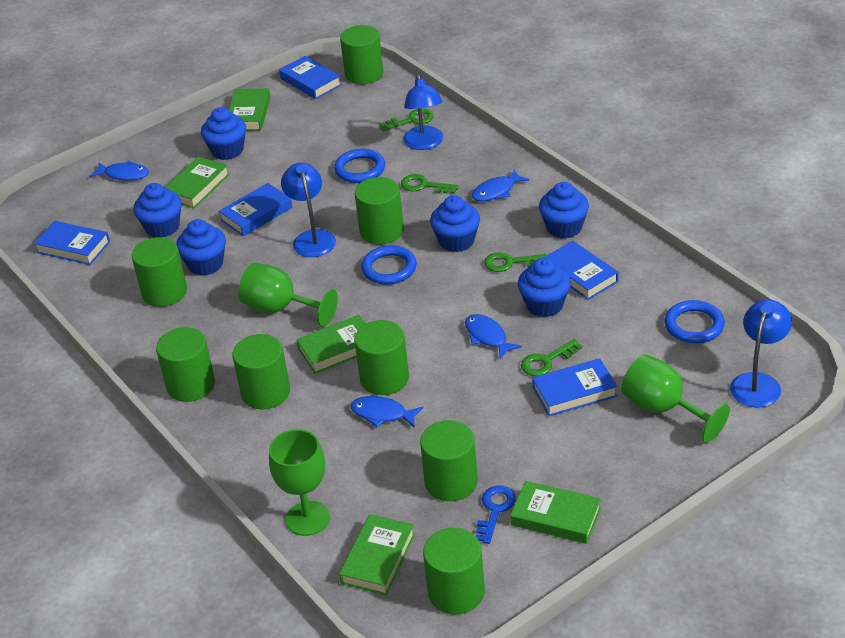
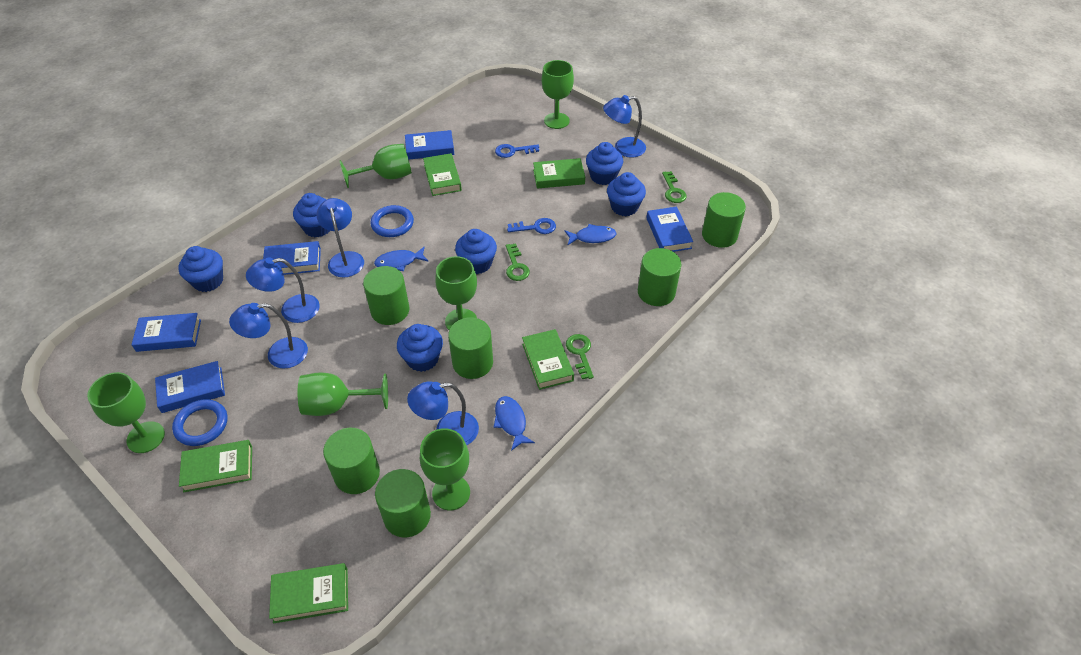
blue fish: [90,160,149,181] [350,396,424,427] [465,314,522,359] [472,169,530,201] = 4 -> [374,247,429,271] [494,396,535,451] [565,224,617,245] = 3
blue key: [476,486,516,544] = 1 -> [495,144,539,158] [507,218,556,234] = 2
blue lamp: [281,163,336,257] [403,74,443,150] [730,299,792,408] = 3 -> [229,303,308,369] [246,257,320,323] [316,198,364,278] [407,381,479,445] [603,95,646,158] = 5
blue ring: [334,149,385,183] [361,245,417,285] [664,300,725,343] = 3 -> [172,399,227,446] [370,205,414,237] = 2
green cylinder: [132,237,187,307] [156,327,215,402] [233,334,290,409] [340,25,383,84] [354,320,409,395] [355,177,404,245] [420,420,478,501] [423,528,485,614] = 8 -> [323,428,380,494] [363,266,410,325] [375,469,431,537] [448,317,493,379] [638,248,681,306] [702,192,746,248] = 6
green goblet: [238,263,338,327] [269,429,330,536] [621,354,730,443] = 3 -> [87,372,165,453] [298,373,388,416] [340,144,412,188] [420,428,470,510] [435,256,477,330] [541,60,574,129] = 6
green key: [379,108,434,131] [401,174,459,194] [484,252,547,272] [521,339,582,376] = 4 -> [506,243,530,281] [566,334,594,379] [662,171,687,203] = 3

